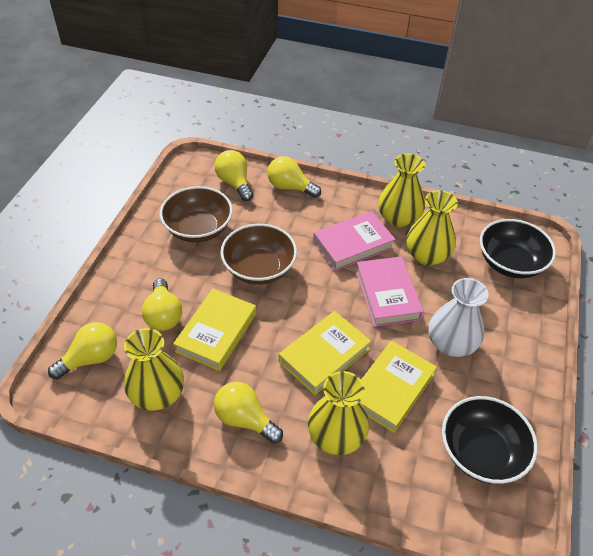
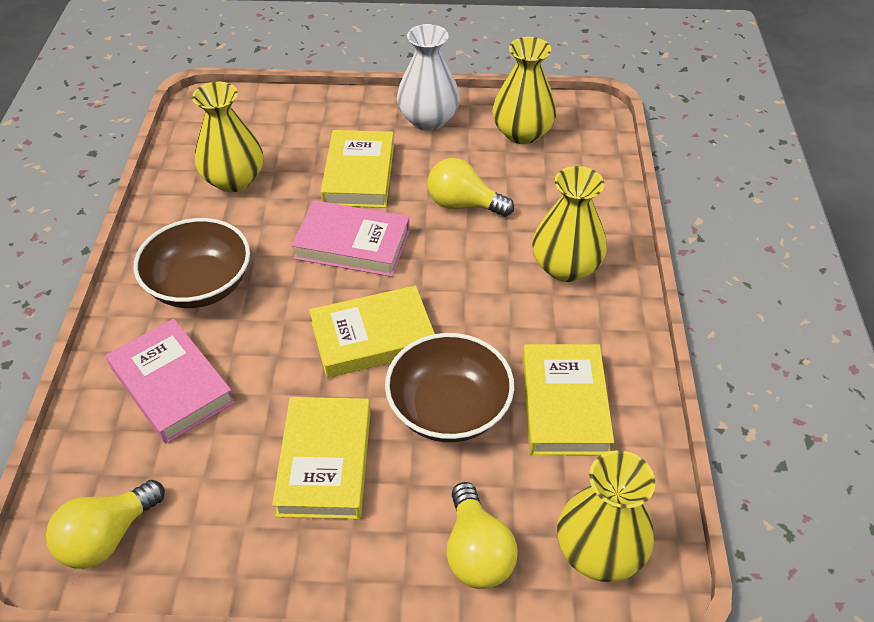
black bowl: [442,396,538,484] [480,219,556,278] = 2 -> none = 0
yellow book: [173,289,256,371] [279,311,371,395] [360,341,437,433] = 3 -> [272,397,371,519] [309,286,435,378] [321,130,394,208] [522,344,614,455] = 4
yellow light bulb: [48,322,117,380] [142,278,182,331] [214,150,253,201] [214,382,283,444] [267,156,321,198] = 5 -> [46,480,165,569] [428,158,514,217] [446,482,518,589] = 3

